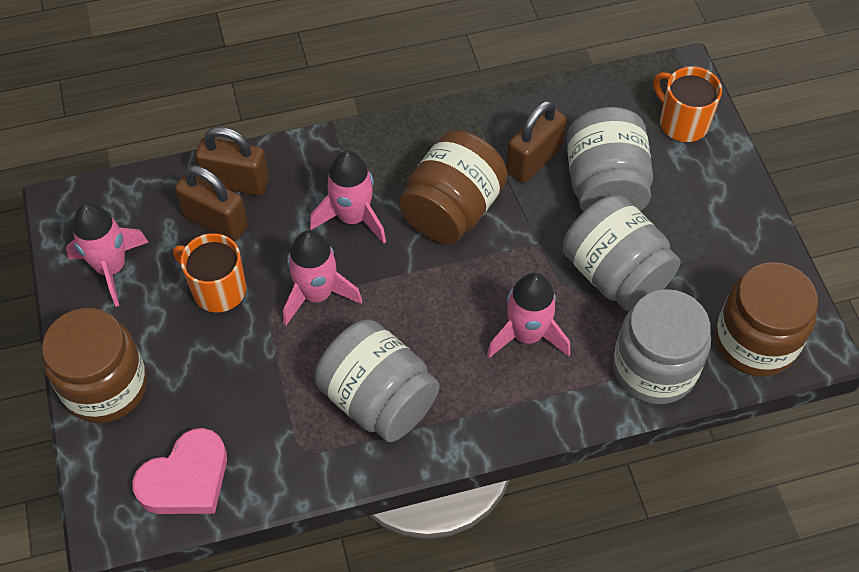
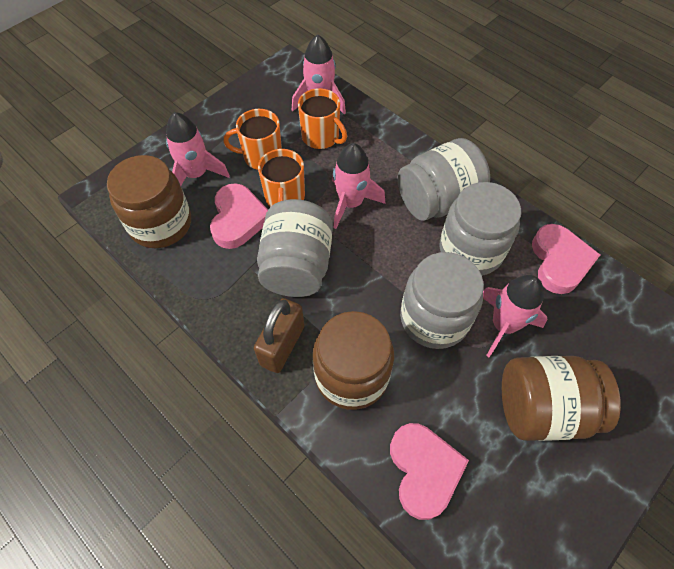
brown padlock: [175,165,248,241] [195,127,269,196] [506,100,566,183] = 3 -> [254,298,304,373] = 1
orange mug: [173,233,246,312] [654,67,722,142] = 2 -> [224,109,282,170] [258,149,305,207] [298,88,347,149] = 3
pink heart: [133,428,227,514] = 1 -> [210,183,268,249] [390,423,469,520] [532,224,600,294] = 3

